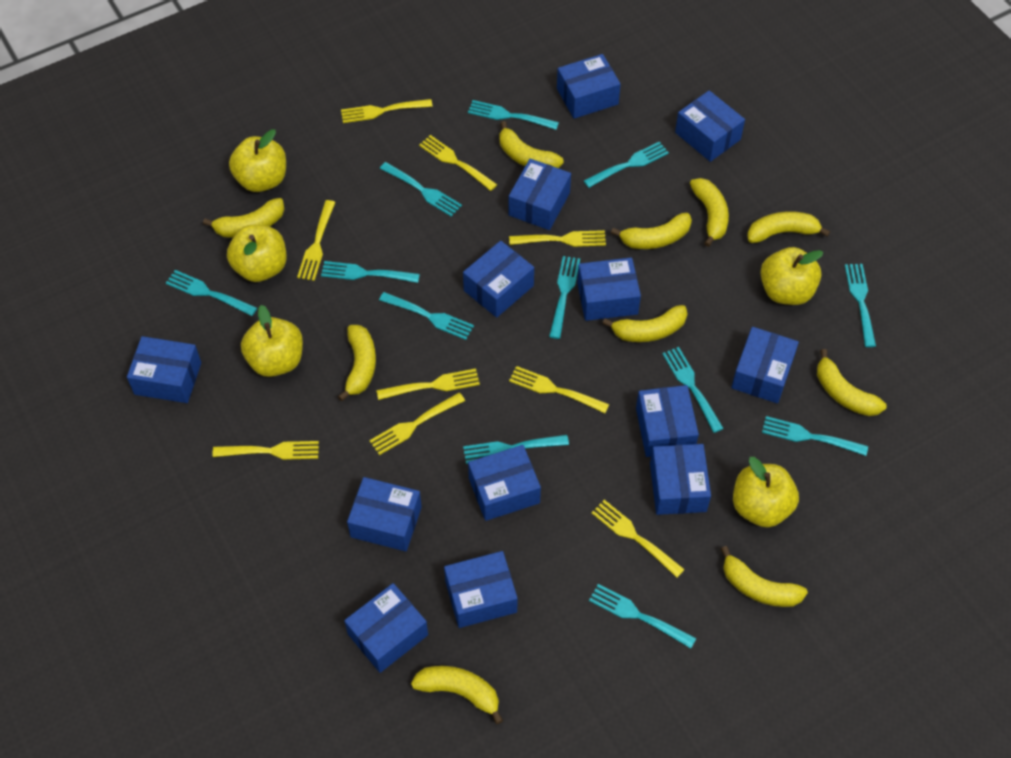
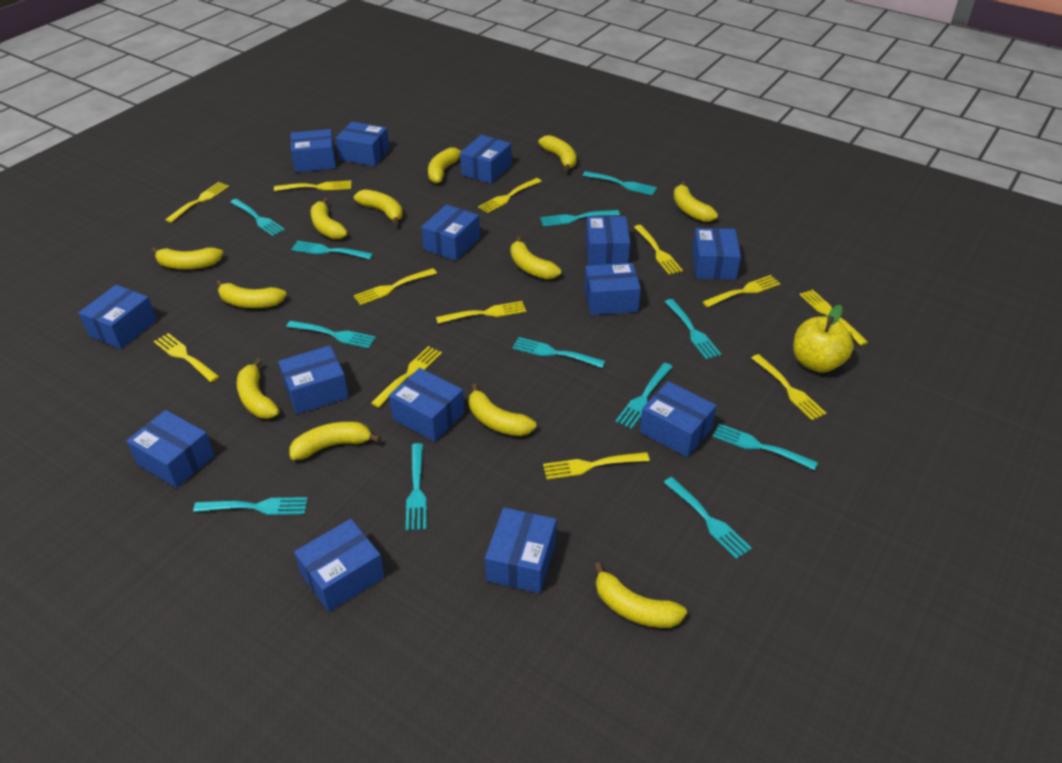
blue box: [127,336,201,403] [344,583,428,673] [347,477,422,551] [444,551,518,628] [463,241,534,318] [468,445,541,521] [509,159,571,230] [557,54,621,119] [577,257,641,321] [636,385,699,457] [650,444,711,515] [675,90,745,162] [731,327,799,403] = 13 -> [79,285,157,349] [126,410,214,488] [278,345,349,414] [290,129,336,172] [294,519,385,612] [336,121,390,166] [389,368,464,442] [421,204,480,261] [460,135,512,184] [485,507,557,593] [584,263,641,315] [586,216,630,265] [640,381,717,457] [692,228,741,280] = 14
yellow apple: [227,225,287,282] [229,129,286,192] [241,305,303,377] [733,457,799,528] [760,247,824,305] = 5 -> [793,305,854,373] = 1
yellow banana: [203,198,285,238] [338,325,376,401] [411,666,503,724] [499,121,564,168] [603,305,688,342] [611,213,692,249] [690,178,729,247] [721,546,808,607] [747,211,830,243] [817,349,887,416] = 10 -> [151,247,223,269] [216,280,287,308] [236,358,279,418] [289,421,381,460] [311,198,348,239] [354,189,403,225] [428,147,464,184] [469,384,536,436] [510,237,561,279] [538,135,577,171] [594,562,687,628] [673,181,718,222] = 12
yellow fork: [212,441,319,460] [297,200,336,281] [341,99,433,123] [369,393,465,455] [376,369,480,400] [419,135,497,191] [509,230,606,247] [509,366,609,413] [591,500,685,577] = 9 -> [154,333,220,382] [165,182,229,223] [274,180,351,191] [354,268,437,305] [371,346,442,408] [436,301,526,324] [478,178,542,213] [543,452,650,480] [634,225,683,275] [703,275,781,307] [752,354,826,420] [799,289,868,346] = 12

